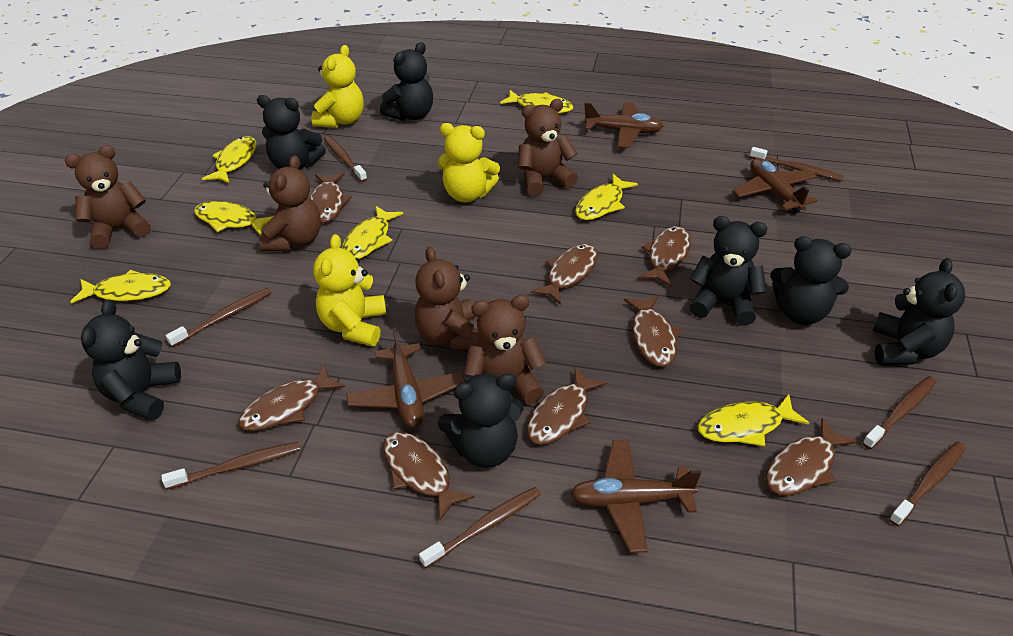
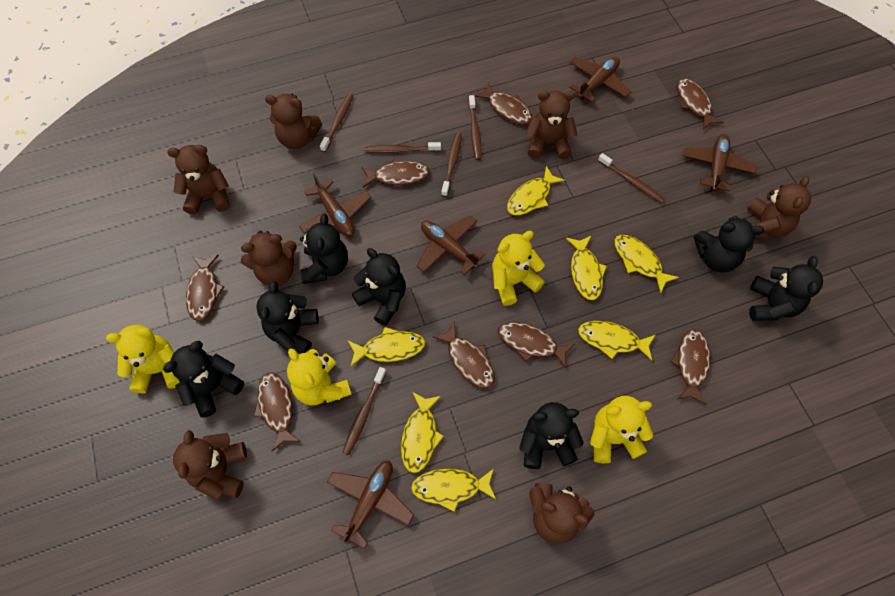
brown plane: [346,327,465,428] [570,440,701,553] [583,102,663,148] [733,158,817,213] = 4 -> [299,173,371,237] [327,460,414,549] [417,216,486,275] [570,57,631,102] [681,134,758,191] = 5
brown teddy bear: [65,145,151,249] [259,155,321,251] [415,247,480,350] [464,295,546,404] [518,99,578,196] = 5 -> [167,145,230,215] [173,430,247,499] [241,231,297,286] [265,93,322,149] [526,90,577,159] [529,483,595,544] [747,176,811,239] = 7
brown toothbrush: [162,442,300,490] [165,288,272,347] [324,136,367,182] [419,487,541,568] [750,147,844,181] [863,376,936,449] [889,442,966,526] = 7 -> [320,93,354,152] [342,367,386,455] [364,142,441,153] [441,133,462,197] [469,95,482,160] [598,153,666,203] = 6
yellow teddy bear: [311,45,364,128] [313,234,386,346] [438,123,500,202] = 3 -> [106,325,180,394] [287,348,352,406] [492,231,545,306] [590,396,653,463] = 4

